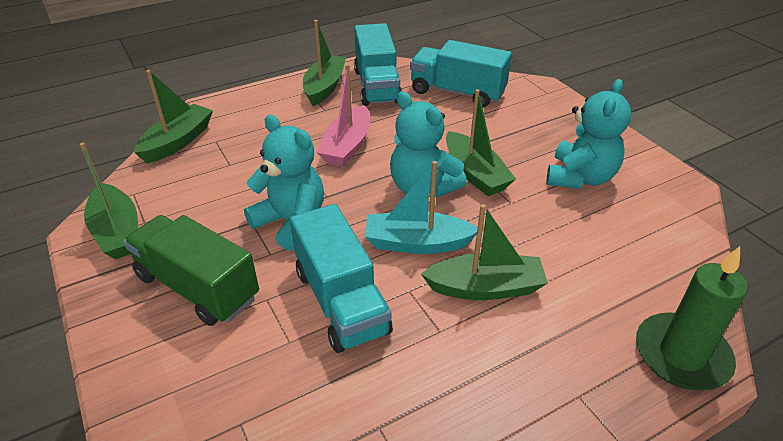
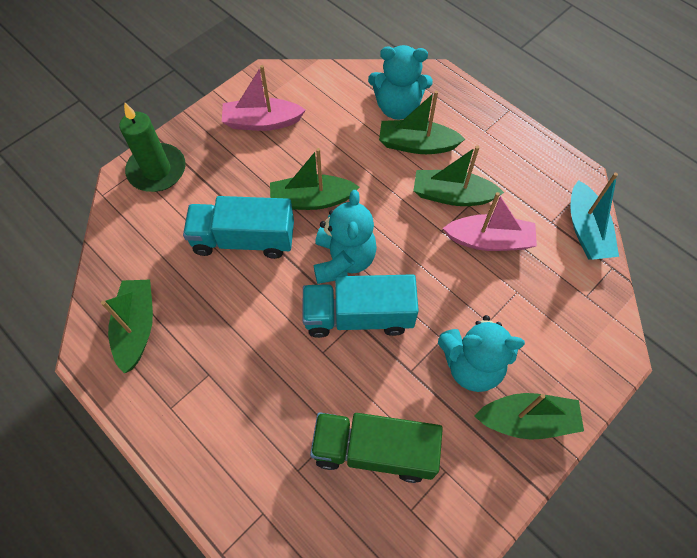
pink boat: [317,64,371,167] = 1 -> [222,65,306,131] [443,192,537,251] = 2
turquoise truck: [290,204,393,353] [354,23,402,106] [410,40,512,108] = 3 -> [183,196,294,259] [302,274,419,338] = 2

